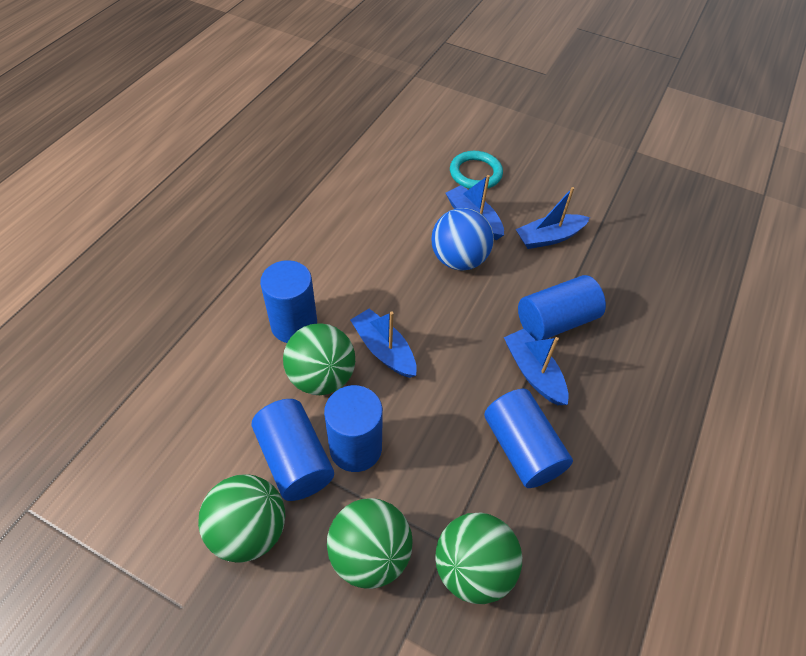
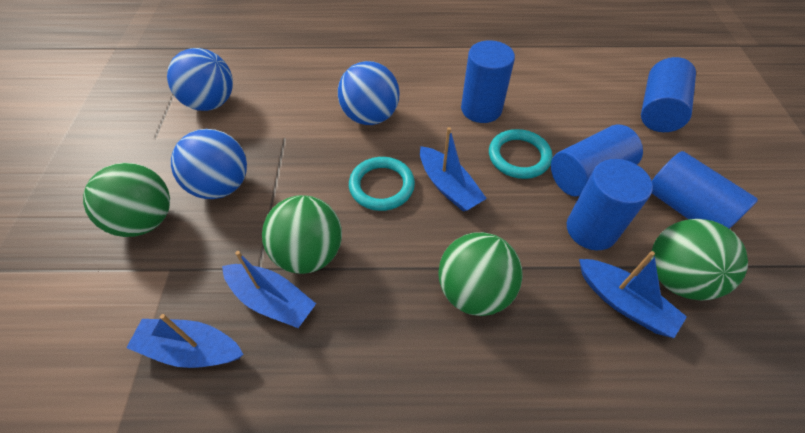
blue ball: [431,208,494,271] = 1 -> [167,48,233,111] [171,129,247,199] [338,61,400,125] = 3
turquoise ring: [450,151,503,189] = 1 -> [349,157,415,211] [489,129,552,179] = 2

